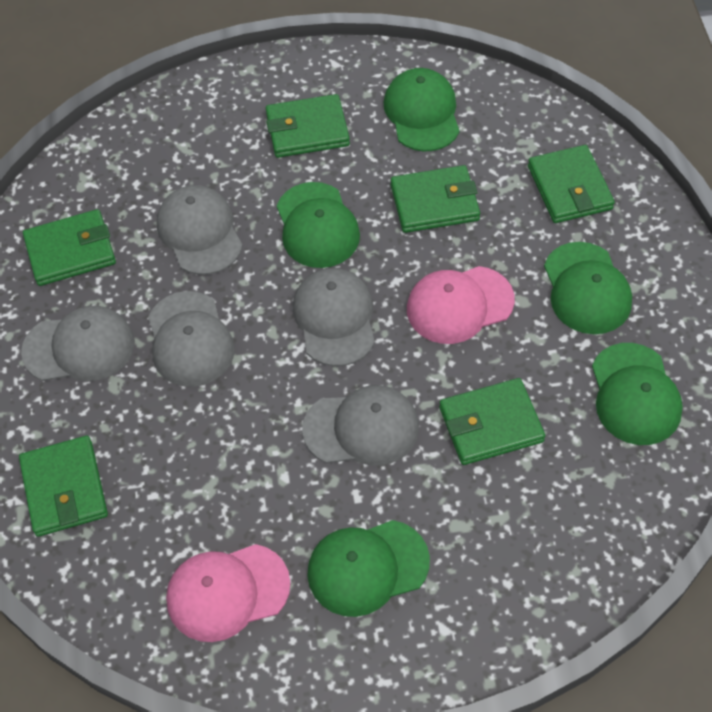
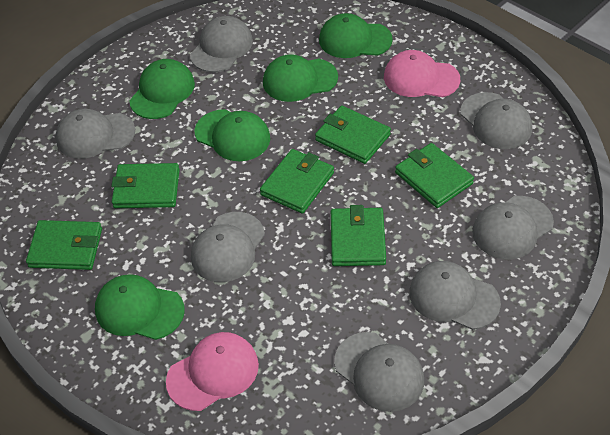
grey cap: [21,306,134,381] [148,291,235,387] [157,185,243,275] [293,268,375,366] [302,385,419,466] = 5 -> [56,109,135,159] [190,16,253,72] [191,212,265,282] [334,332,424,412] [409,261,501,330] [460,92,532,149] [472,196,554,260] = 7

